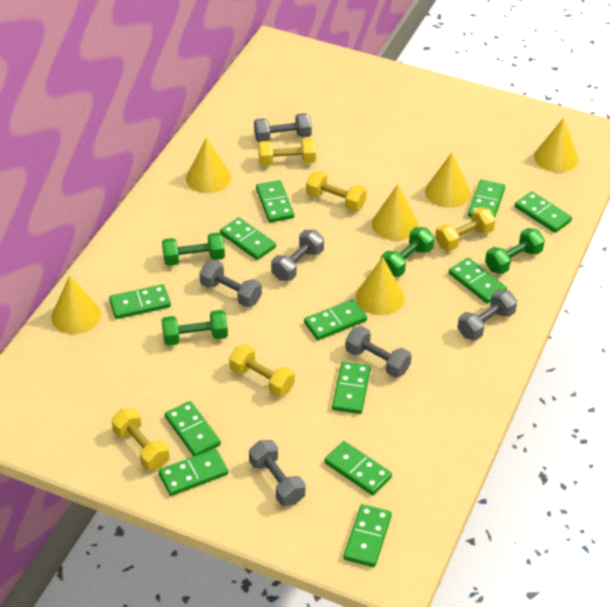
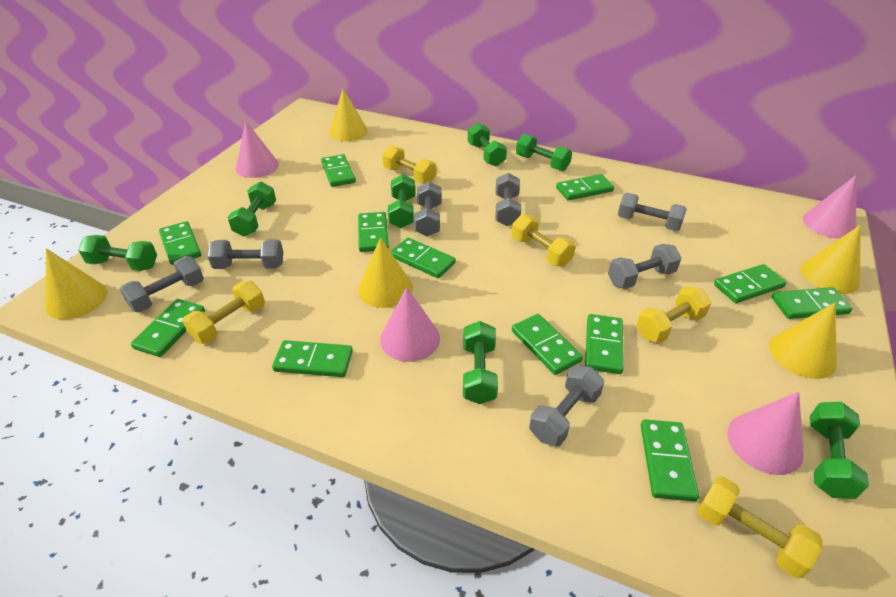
green dumbbell: [162,232,225,266] [162,310,228,346] [381,227,434,277] [485,228,545,274] = 4 -> [78,235,157,271] [227,182,276,236] [388,174,415,228] [463,321,498,404] [468,123,507,166] [516,134,572,171] [810,402,869,499] = 7
grey dumbbell: [199,260,262,307] [249,440,305,506] [254,113,312,142] [271,230,324,281] [345,326,412,378] [457,289,517,340] = 6 -> [120,256,204,313] [207,239,283,269] [414,182,442,237] [495,173,521,226] [529,365,604,446] [608,244,682,289] [618,193,687,231] = 7
pink cone: none = 0 -> [236,121,279,178] [380,287,440,362] [727,392,804,475] [803,175,856,239] = 4
yellow cone: [51,275,101,334] [186,138,231,193] [356,257,404,315] [372,184,418,241] [425,152,470,208] [534,118,579,173] = 6 -> [45,248,107,320] [329,89,368,141] [358,238,413,308] [769,303,837,379] [801,225,860,294] = 5

